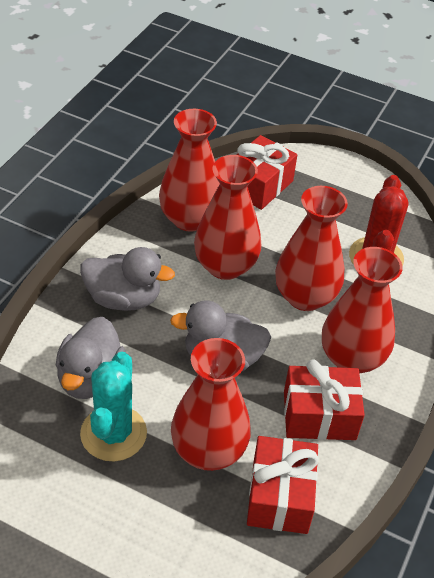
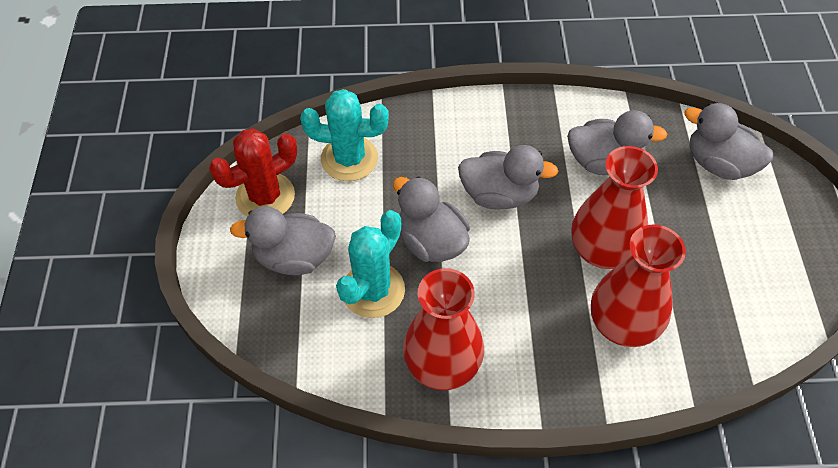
grey duck: [56,317,126,399] [80,247,175,311] [170,301,271,371] = 3 -> [230,206,336,275] [393,176,470,262] [458,145,558,210] [567,110,667,175] [684,103,773,180] = 5
red gift: [237,135,297,210] [247,436,319,534] [284,359,365,440] = 3 -> none = 0
red vase: [159,109,220,232] [171,338,251,471] [194,155,261,280] [275,186,348,311] [322,247,403,374] = 5 -> [403,268,484,390] [571,146,658,269] [591,224,686,347] = 3
turquoise cactus: [80,352,147,461] = 1 -> [300,89,389,181] [336,210,405,318] = 2

